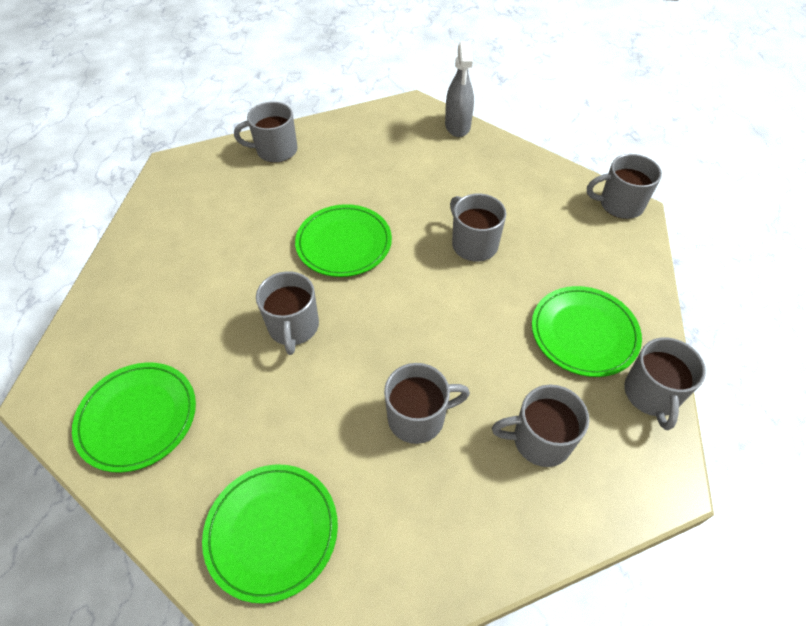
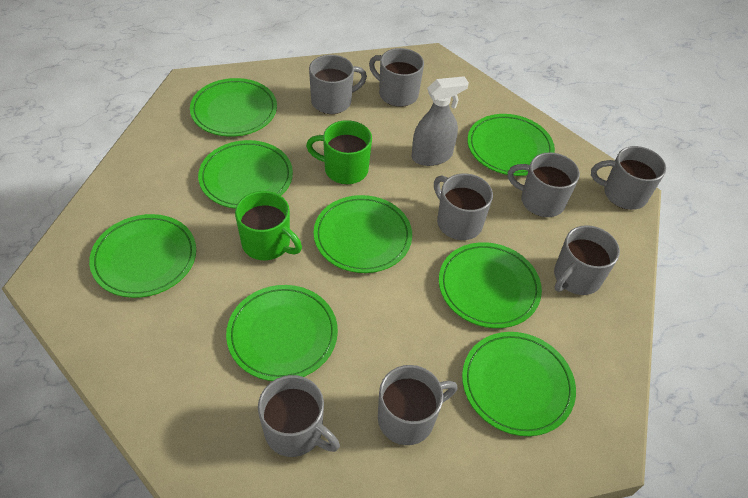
green mug: none = 0 -> [235,191,302,260] [306,120,372,184] = 2
green plate: [72,362,196,473] [202,464,338,604] [295,204,392,277] [532,286,642,377] = 4 -> [89,214,196,298] [190,78,277,137] [198,140,293,209] [226,285,338,381] [314,195,412,273] [439,242,542,328] [462,332,576,436] [467,114,555,176] = 8
grey mug: [234,102,297,163] [256,271,319,355] [384,363,470,444] [450,194,506,262] [492,385,589,467] [587,154,662,219] [624,337,706,430] = 7 -> [258,375,340,457] [309,55,367,114] [369,48,424,107] [378,365,457,445] [434,173,493,240] [508,152,580,217] [554,225,620,295] [591,146,666,210] = 8

